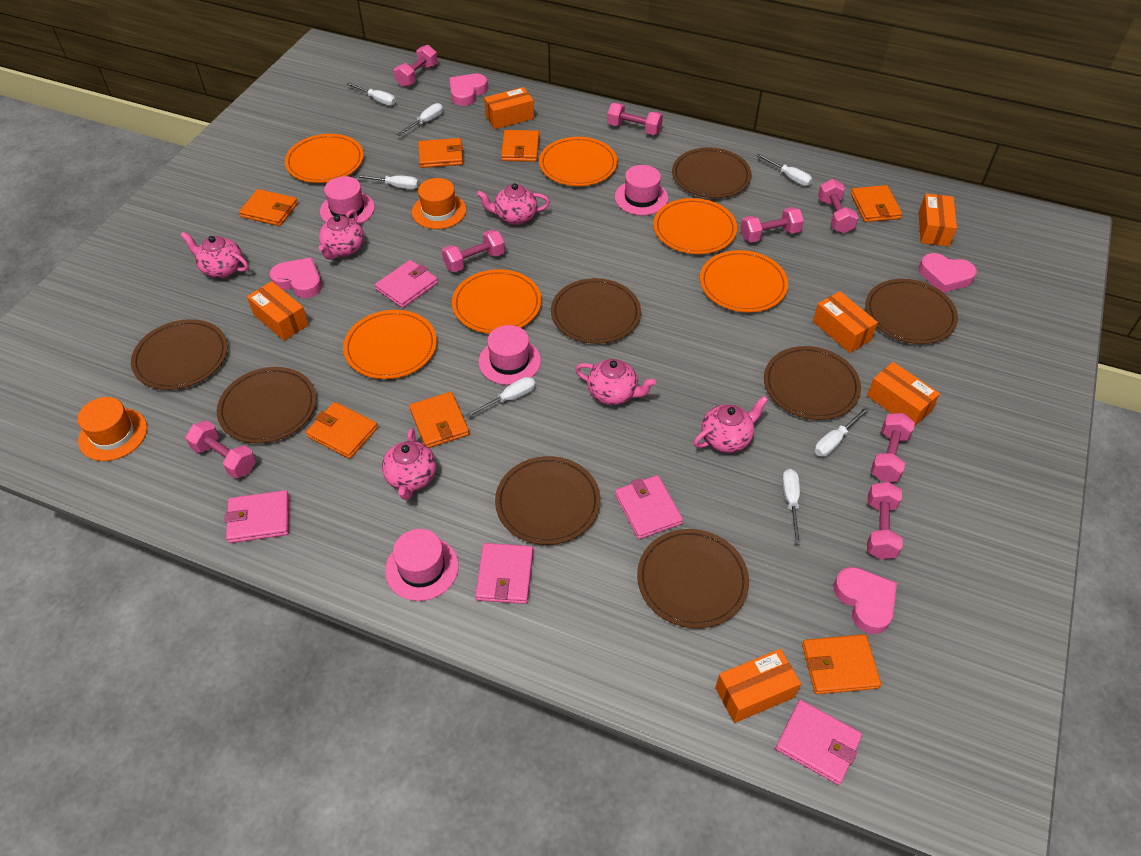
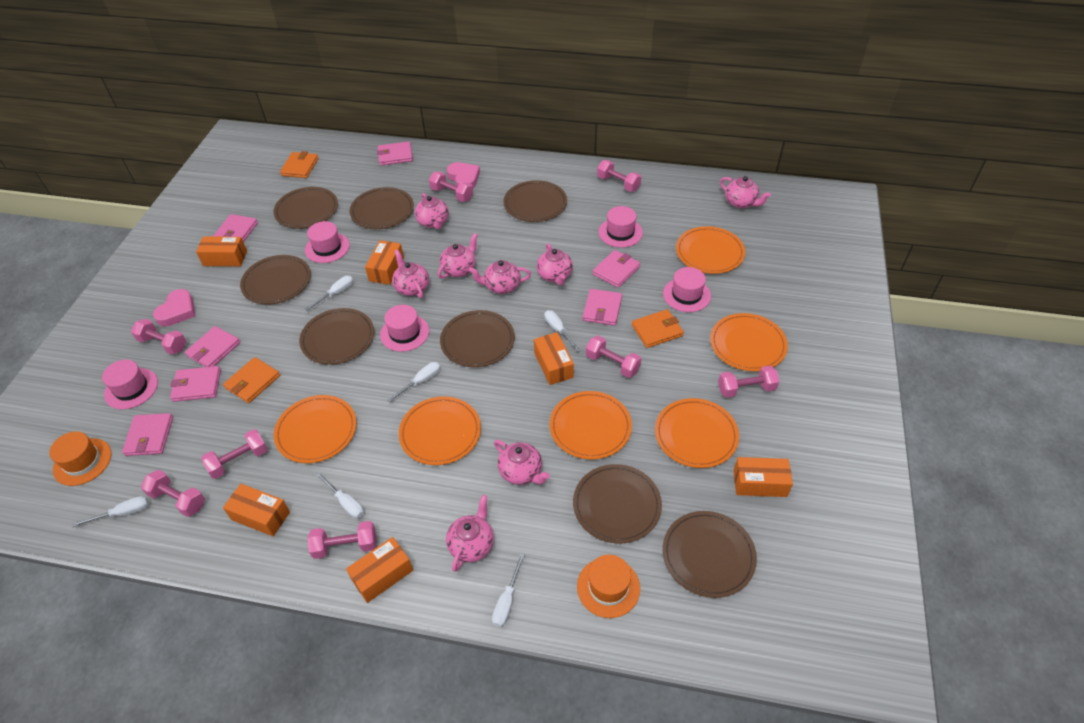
orange wallet: [239,189,298,226] [306,402,378,459] [409,392,469,448] [418,138,463,168] [501,130,539,162] [802,634,881,694] [851,185,902,222] = 7 -> [223,357,280,403] [280,151,319,178] [632,309,684,348] = 3
pink hat: [320,176,375,224] [385,529,459,601] [479,325,541,385] [615,165,668,215] = 4 -> [102,360,158,410] [305,221,350,263] [380,305,429,352] [598,206,643,248] [663,267,711,312] = 5
pink heart: [270,257,322,298] [449,74,488,106] [834,567,897,634] [919,253,977,293] = 4 -> [153,289,195,327] [447,162,480,188] = 2
pink teapot: [180,232,248,278] [318,209,364,260] [382,428,436,500] [477,183,550,225] [575,359,656,405] [694,396,768,453] = 6 -> [392,250,429,298] [415,193,449,229] [438,233,478,279] [446,495,494,572] [469,260,531,294] [494,440,550,485] [537,243,573,285] [720,176,771,208] = 8
pink wallet: [224,490,289,543] [375,260,438,308] [475,543,533,604] [615,475,683,539] [776,700,862,785] = 5 -> [122,413,173,456] [170,366,221,402] [185,326,240,367] [213,214,258,242] [377,141,413,166] [583,289,622,326] [593,250,640,288] = 7
white screwdriver: [347,83,396,106] [355,175,419,189] [397,103,443,136] [465,377,535,418] [757,154,812,186] [782,469,801,544] [815,407,869,457] = 7 -> [72,496,149,527] [305,276,353,311] [316,472,364,518] [388,362,440,402] [492,553,525,627] [544,310,581,352] = 6

